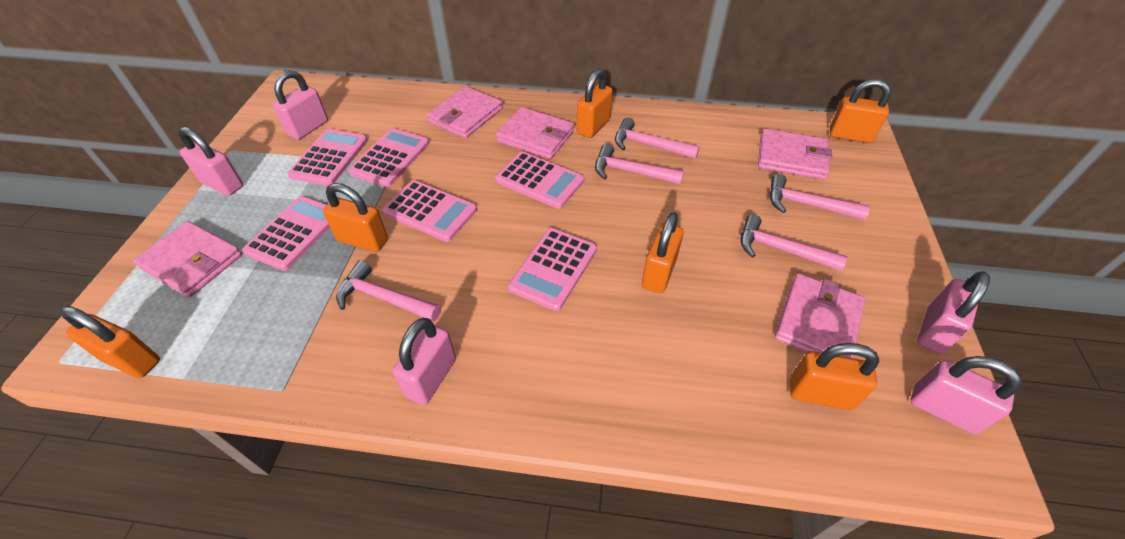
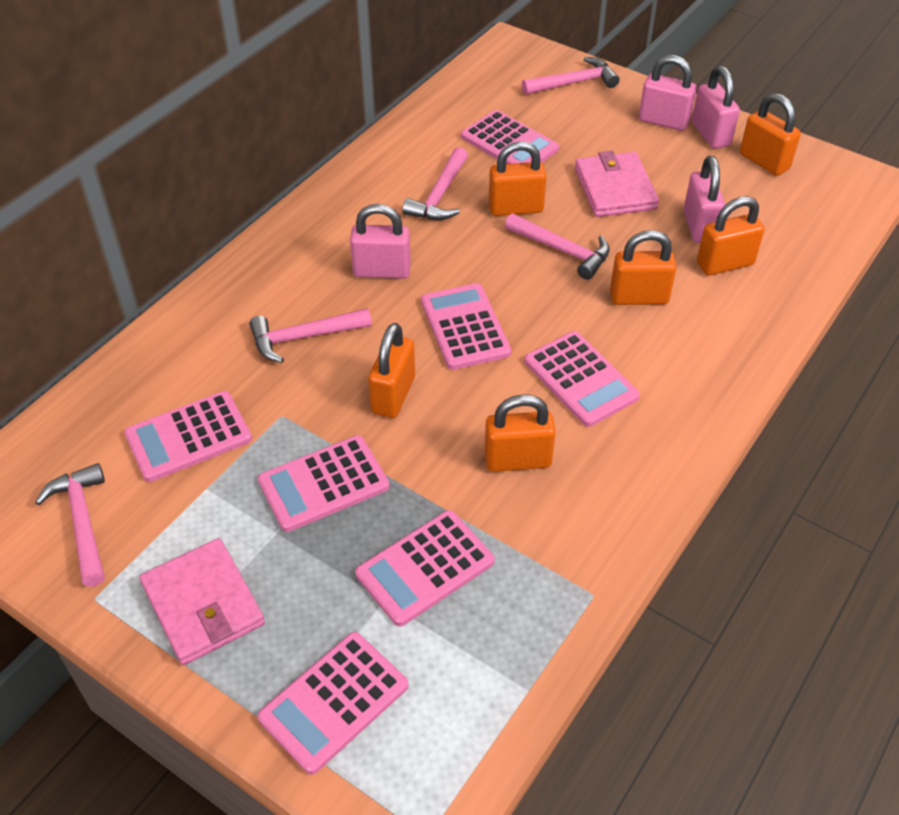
pink calculator: [242,196,330,271] [287,129,368,186] [348,128,429,187] [382,180,477,242] [495,151,584,209] [508,228,597,311] = 6 -> [124,391,252,482] [257,632,409,775] [258,435,390,532] [355,510,495,627] [421,283,511,370] [461,110,559,164] [525,331,640,427] = 7
pink padlock: [178,127,243,196] [273,70,328,140] [393,318,456,405] [911,356,1022,434] [917,271,990,354] = 5 -> [350,204,411,279] [639,55,697,131] [684,156,725,243] [692,66,740,149] = 4
pink wallet: [133,221,242,297] [427,86,503,138] [496,107,574,159] [758,129,832,180] [775,273,865,358] = 5 -> [139,538,265,665] [575,151,659,217] = 2

